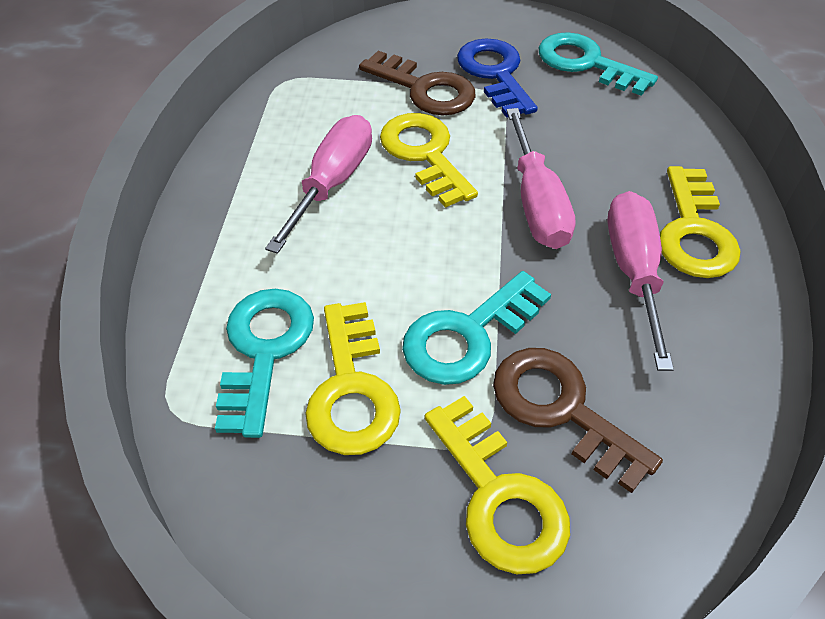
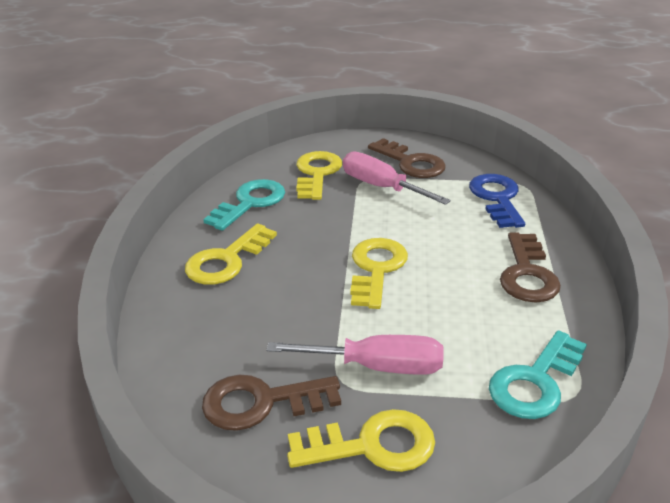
brown key: [359,51,476,115] [493,348,663,493] = 2 -> [202,375,341,431] [368,138,446,178] [500,232,561,302] = 3
pink screwdriver: [265,115,372,254] [506,108,576,249] [607,191,674,371] = 3 -> [267,335,444,375] [343,152,451,205] = 2
turquoise key: [215,289,314,438] [402,271,551,385] [538,32,658,96] = 3 -> [203,179,285,231] [489,330,587,419] = 2

